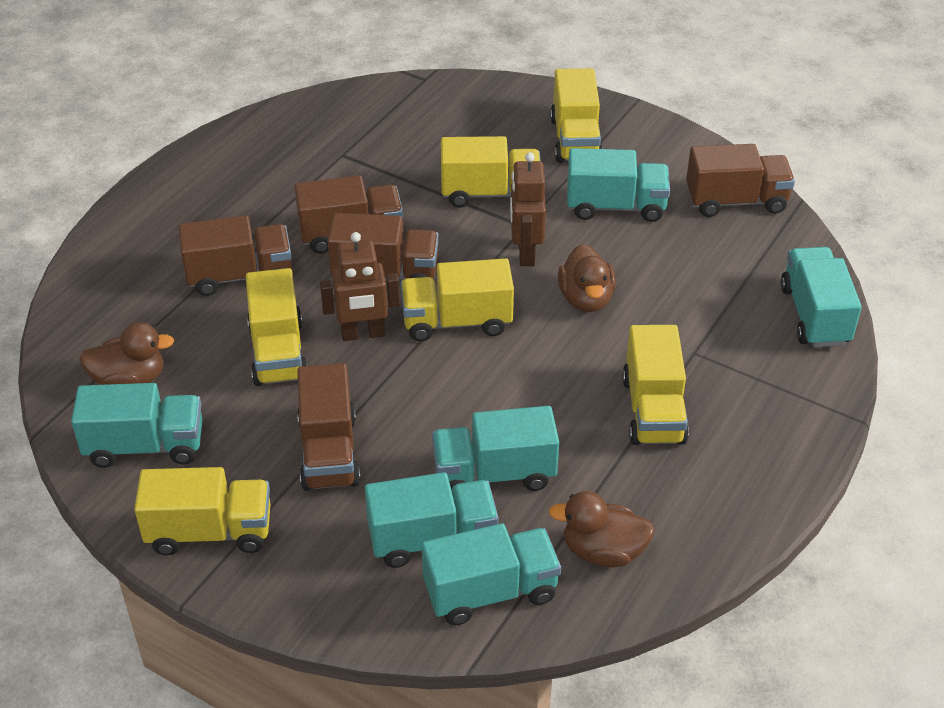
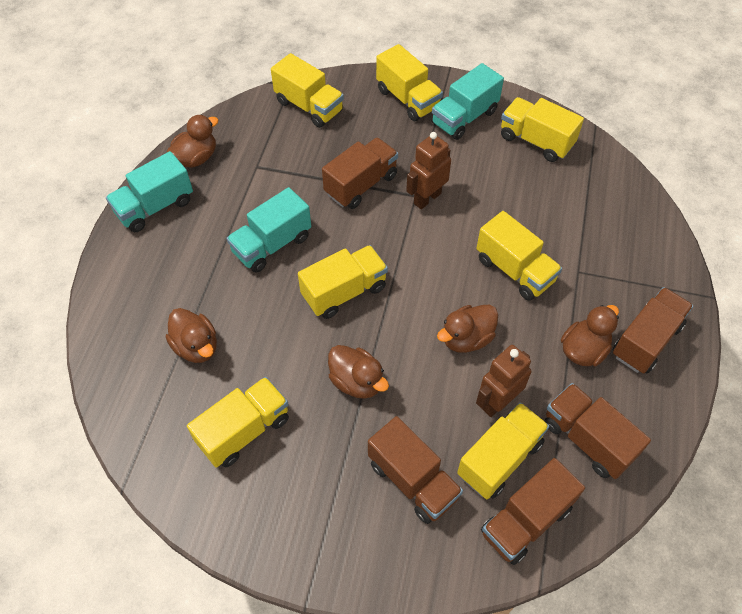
brown duck: [79,322,174,385] [549,491,655,567] [558,244,616,312] = 3 -> [166,308,217,363] [167,115,219,168] [328,345,389,399] [437,305,498,353] [561,305,619,366] = 5
turquoise truck: [71,383,203,468] [365,472,499,568] [422,523,561,625] [432,406,559,491] [567,148,670,222] [781,247,862,347] = 6 -> [106,151,193,232] [226,187,311,273] [432,63,504,140] = 3
yellow truck: [134,467,271,555] [246,268,307,386] [401,258,514,341] [441,136,541,208] [550,68,603,163] [622,325,689,445] = 6 -> [187,377,289,467] [271,53,344,128] [298,245,388,319] [376,44,443,121] [457,402,549,499] [476,211,562,301] [501,97,584,162] = 7

